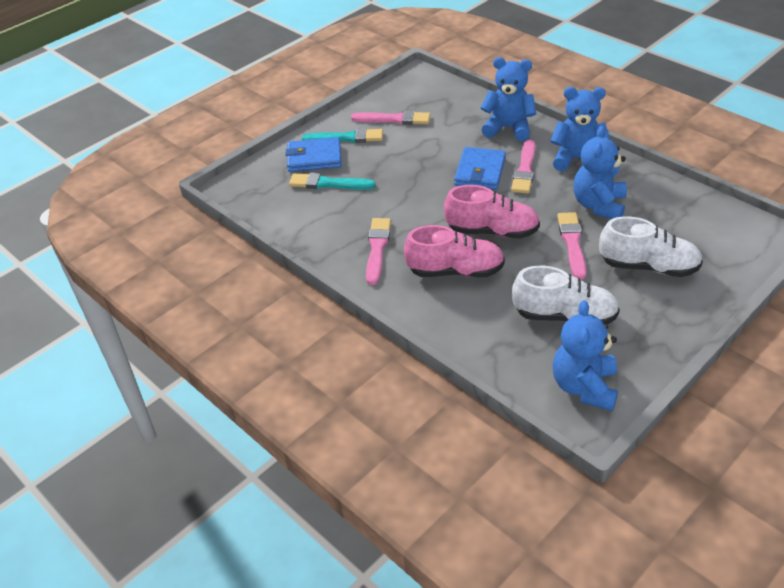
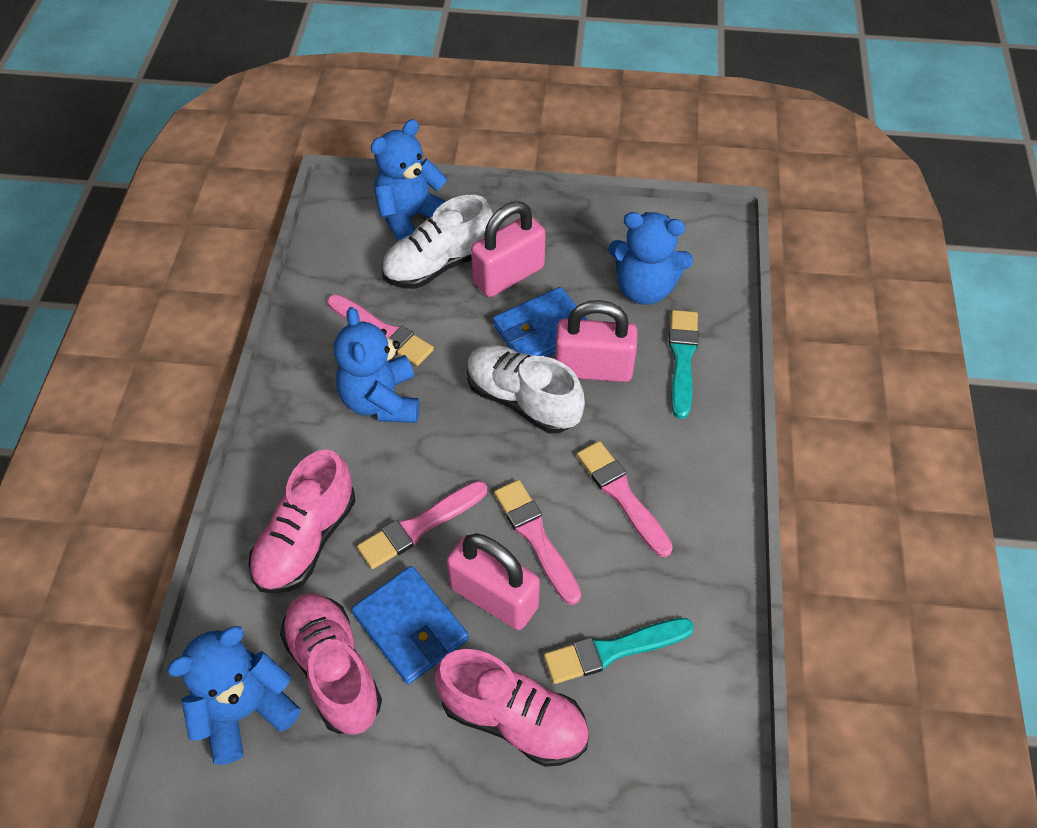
pink padlock: none = 0 -> [447,533,540,630] [471,202,546,297] [555,300,638,382] = 3
pink shoe: [404,225,505,277] [444,185,540,239] = 2 -> [248,449,355,594] [280,593,382,735] [434,649,589,767] = 3

